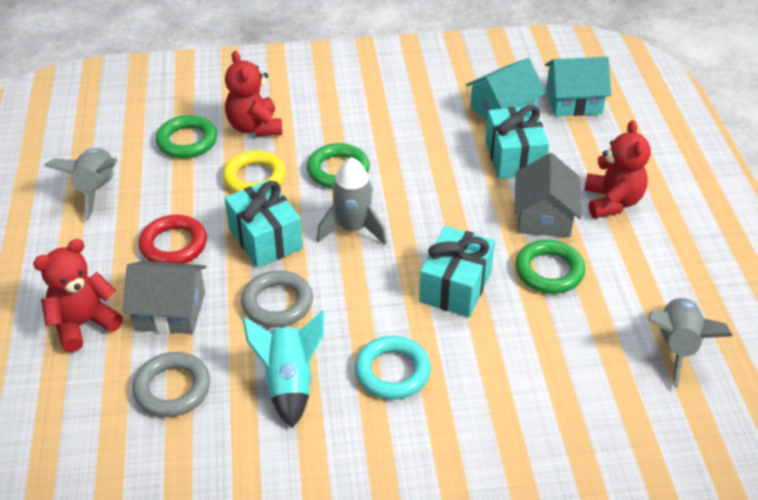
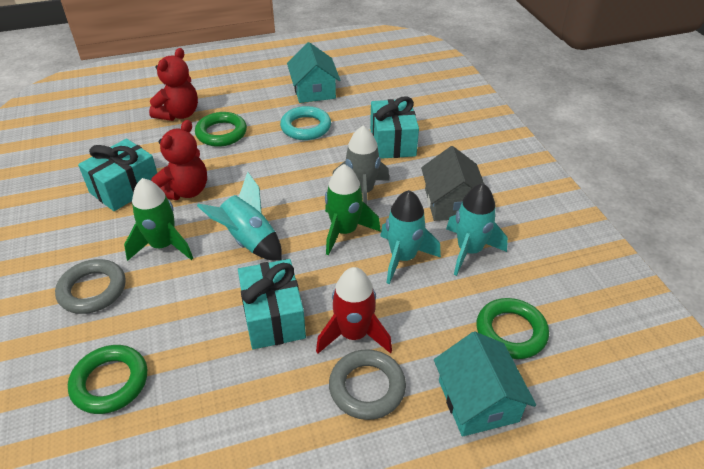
green rocket: none = 0 -> [124,178,193,261] [325,164,381,256] = 2
grey house: [123,261,207,334] [514,153,581,237] = 2 -> [421,146,484,221] = 1
grey rocket: [44,148,118,221] [317,157,387,245] [648,298,732,388] = 3 -> [332,126,389,205] = 1
red ring: [138,215,207,264] = 1 -> none = 0
red rocket: none = 0 -> [316,267,392,354] = 1
red teddy bear: [33,239,123,353] [225,51,282,136] [584,120,651,218] = 3 -> [149,48,198,121] [151,120,207,200] = 2
turquoise rocket: [242,310,325,428] = 1 -> [197,172,282,261] [380,190,441,284] [446,183,508,276] = 3
yellow ring: [222,150,286,193] = 1 -> none = 0

